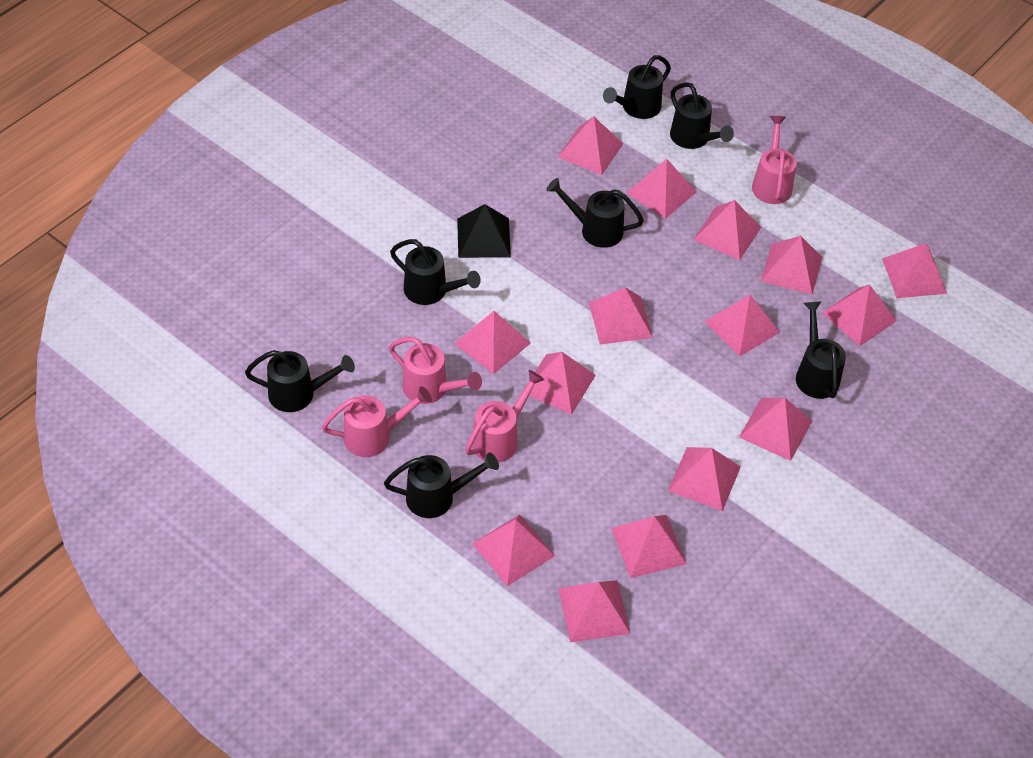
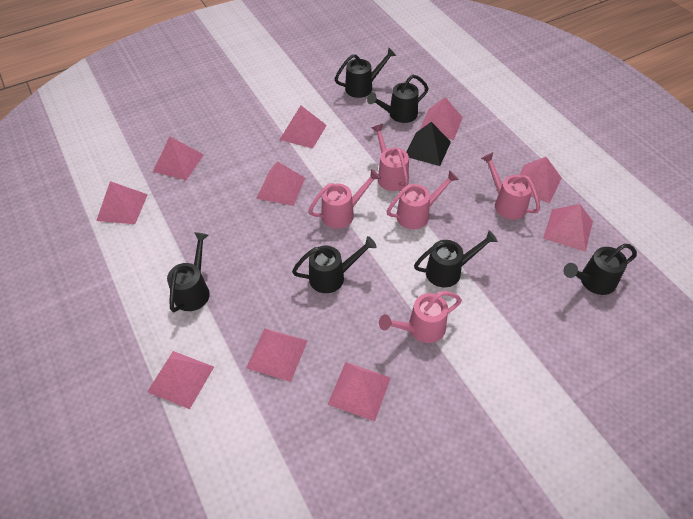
black watering can: [245,350,355,412] [384,453,499,518] [390,239,481,305] [547,178,644,248] [603,55,671,119] [670,82,734,149] [796,301,846,399] = 7 -> [167,232,210,312] [292,236,377,293] [335,48,396,98] [367,75,429,123] [414,230,498,287] [563,243,637,295] = 6
pink pyramid: [454,311,531,374] [472,514,555,586] [524,352,596,415] [558,117,623,175] [558,580,630,642] [589,288,653,344] [611,515,687,578] [627,159,696,219] [668,447,741,511] [693,200,761,260] [705,295,780,357] [739,398,812,461] [761,236,822,294] [822,284,896,346] [882,243,947,298] = 15 -> [96,181,148,224] [147,351,214,409] [153,137,204,180] [246,328,307,382] [256,161,305,206] [280,106,327,149] [328,362,391,421] [420,97,463,140] [519,157,562,203] [543,204,593,252] = 10
pink watering can: [322,386,432,457] [389,337,482,404] [465,370,544,463] [752,116,797,204] = 4 -> [308,169,381,229] [372,124,409,191] [379,291,462,343] [387,170,459,229] [481,152,540,220] = 5

